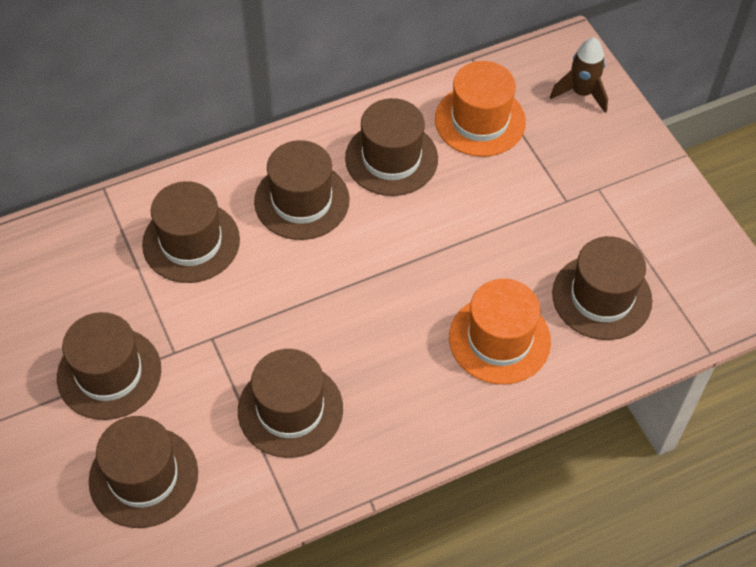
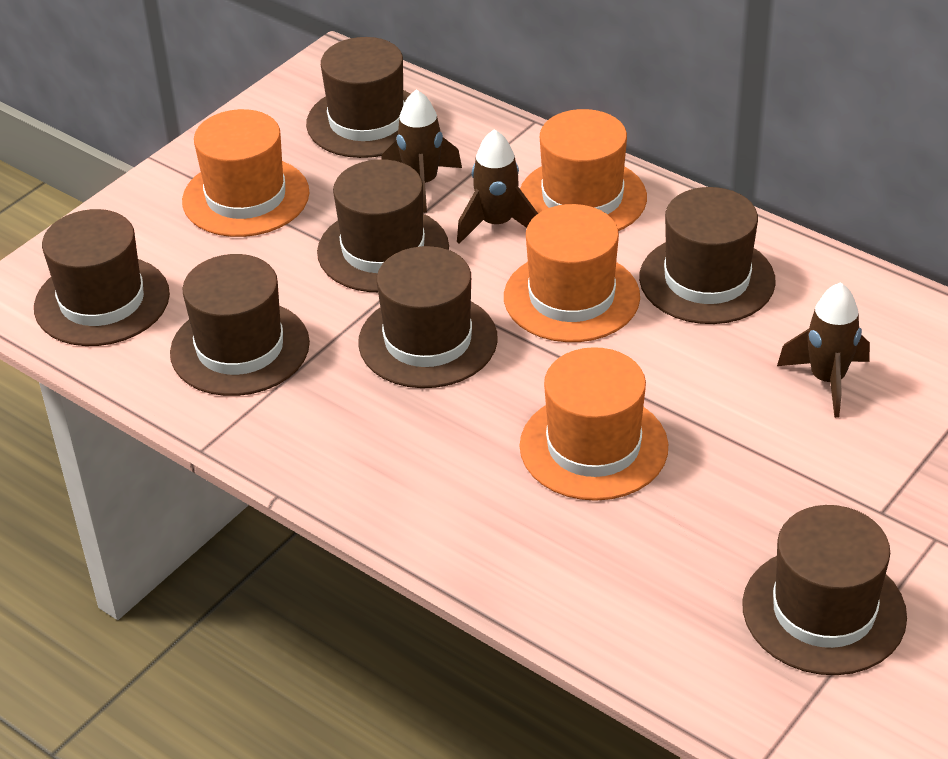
brown rocket: [550,38,608,113] = 1 -> [381,89,462,213] [457,129,538,244] [777,282,870,418] = 3
orange hat: [435,61,526,157] [449,279,551,384] = 2 -> [182,109,310,237] [504,204,640,342] [520,109,647,231] [520,347,668,501] = 4

